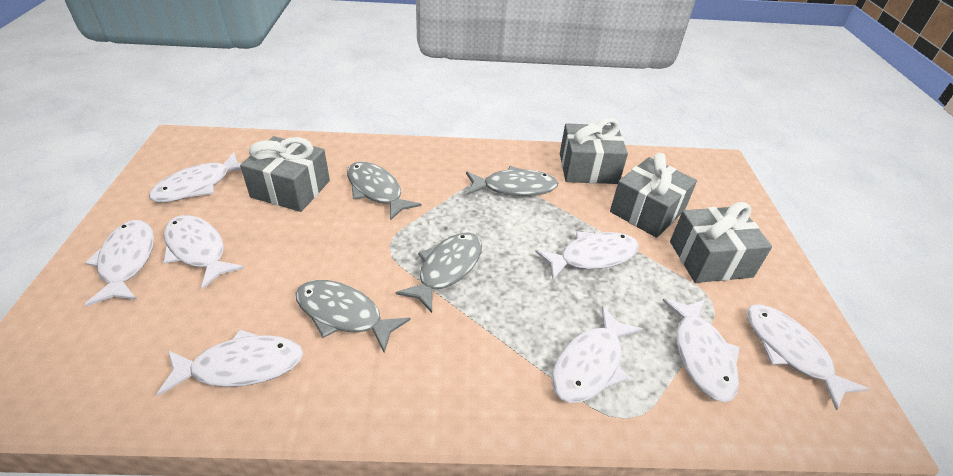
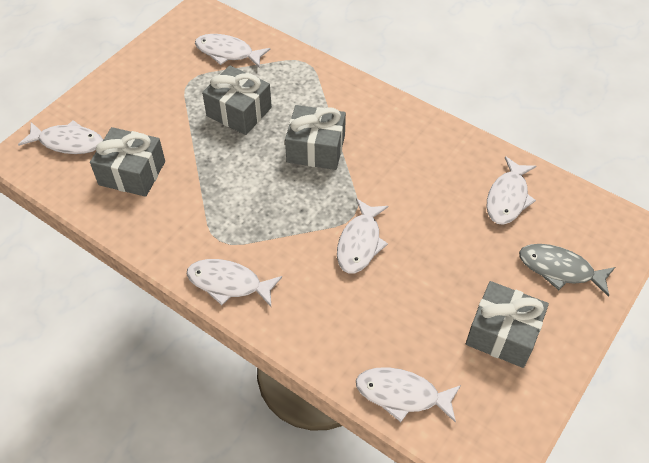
grey fish: [296,280,411,353] [347,161,421,221] [396,232,482,313] [466,166,558,196] = 4 -> [519,244,615,297] = 1
white fish: [84,220,154,306] [149,152,241,202] [156,329,303,396] [163,215,244,289] [535,231,639,280] [552,306,642,403] [662,299,740,402] [747,304,869,410] = 8 -> [18,120,103,154] [186,259,282,306] [195,34,270,68] [337,198,388,273] [356,367,461,423] [487,156,536,225] = 6

